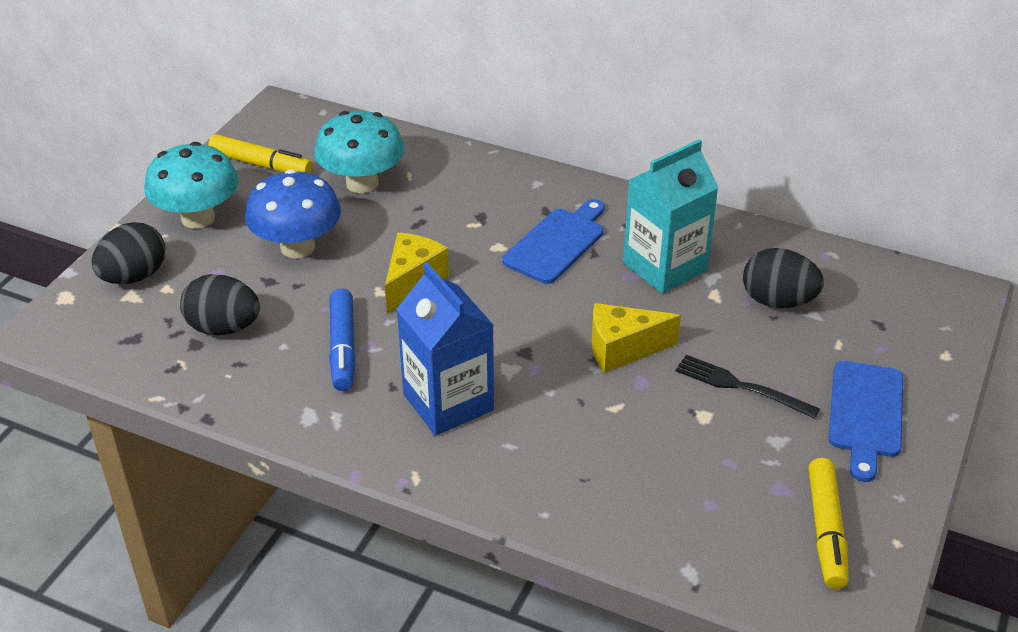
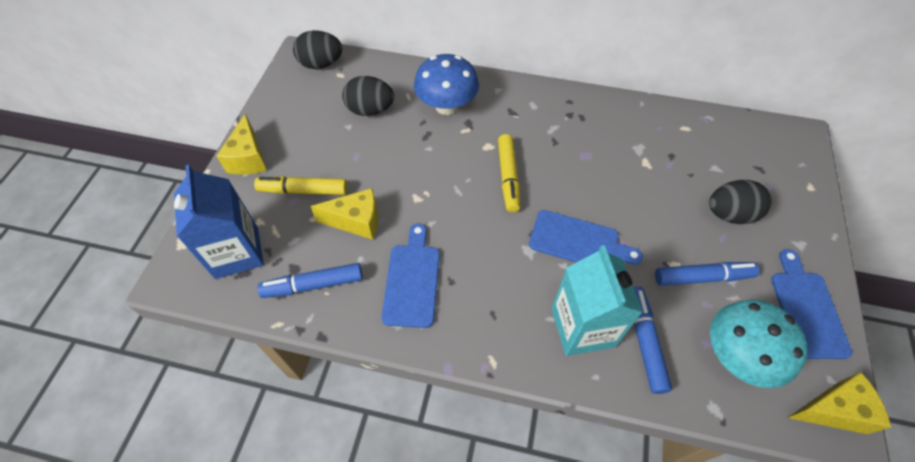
black fork: [675,355,820,419] = 1 -> none = 0
blue cutting board: [502,199,604,284] [828,361,903,482] = 2 -> [382,223,440,328] [529,210,643,265] [771,249,852,359] = 3
blue marker: [329,289,356,391] = 1 -> [258,263,363,298] [633,286,672,394] [655,262,760,286] = 3
turquoise mushroom: [144,142,239,229] [314,111,404,193] = 2 -> [710,299,808,388] = 1
yellow cheese: [385,232,449,314] [592,303,681,373] = 2 -> [217,114,267,175] [310,188,378,240] [788,372,891,434] = 3

